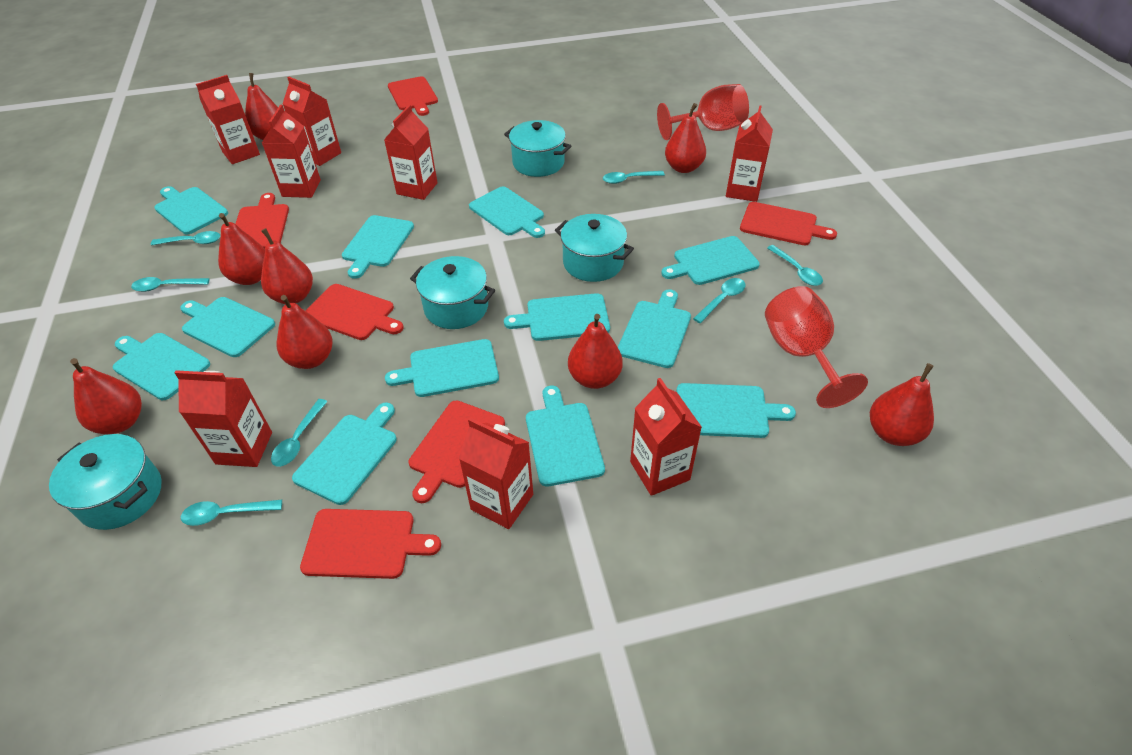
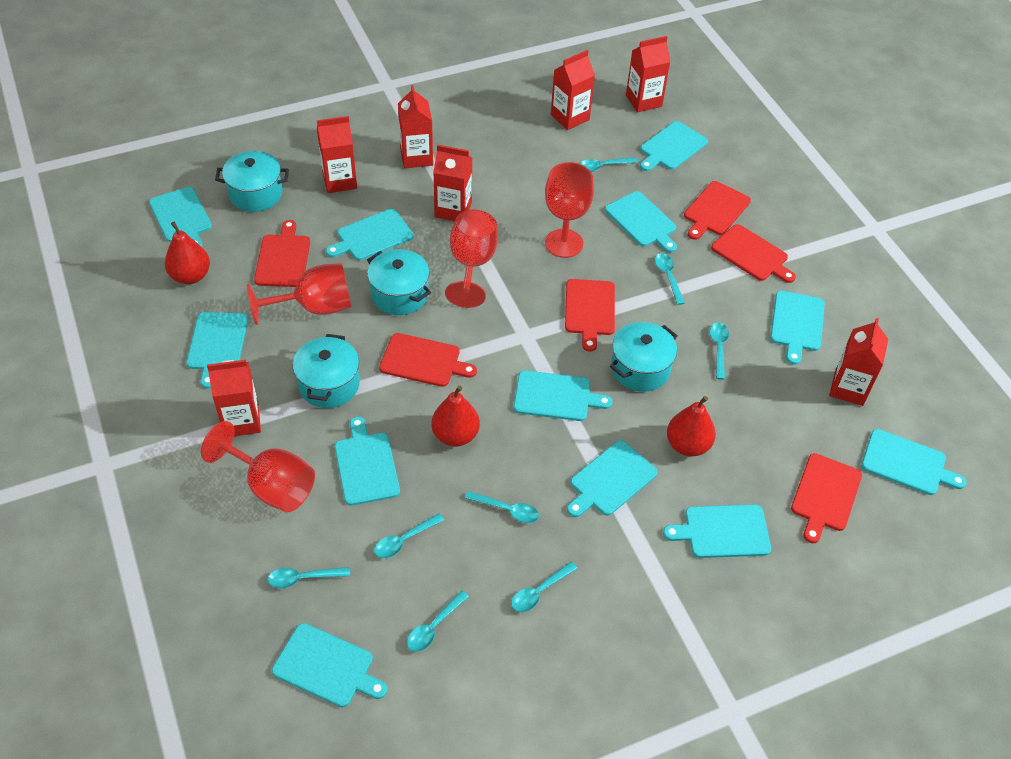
red carton: [175,370,272,467] [196,75,260,164] [262,105,321,198] [283,77,341,166] [384,105,438,200] [459,418,533,529] [630,378,702,496] [726,105,773,202] = 8 -> [207,360,261,436] [317,116,357,193] [398,85,433,168] [433,145,472,221] [551,50,595,130] [626,36,670,112] [829,318,888,406] = 7
red goblet: [657,84,749,140] [765,286,868,408] = 2 -> [201,421,315,512] [247,263,351,325] [445,210,498,308] [545,162,594,258] = 4
red pear: [70,358,142,434] [218,213,265,285] [245,73,278,140] [261,228,313,304] [277,295,333,369] [568,314,623,389] [665,103,706,173] [870,363,934,446] = 8 -> [165,221,210,284] [431,385,480,447] [667,396,716,457] = 3
turquoise spoon: [131,277,209,292] [151,231,220,245] [181,500,282,526] [271,399,328,467] [603,171,665,184] [693,278,746,323] [767,245,823,286] = 7 -> [268,567,350,588] [374,513,444,558] [407,590,469,652] [465,491,539,523] [511,562,578,612] [580,157,638,172] [655,253,685,305] [710,322,729,380] = 8

